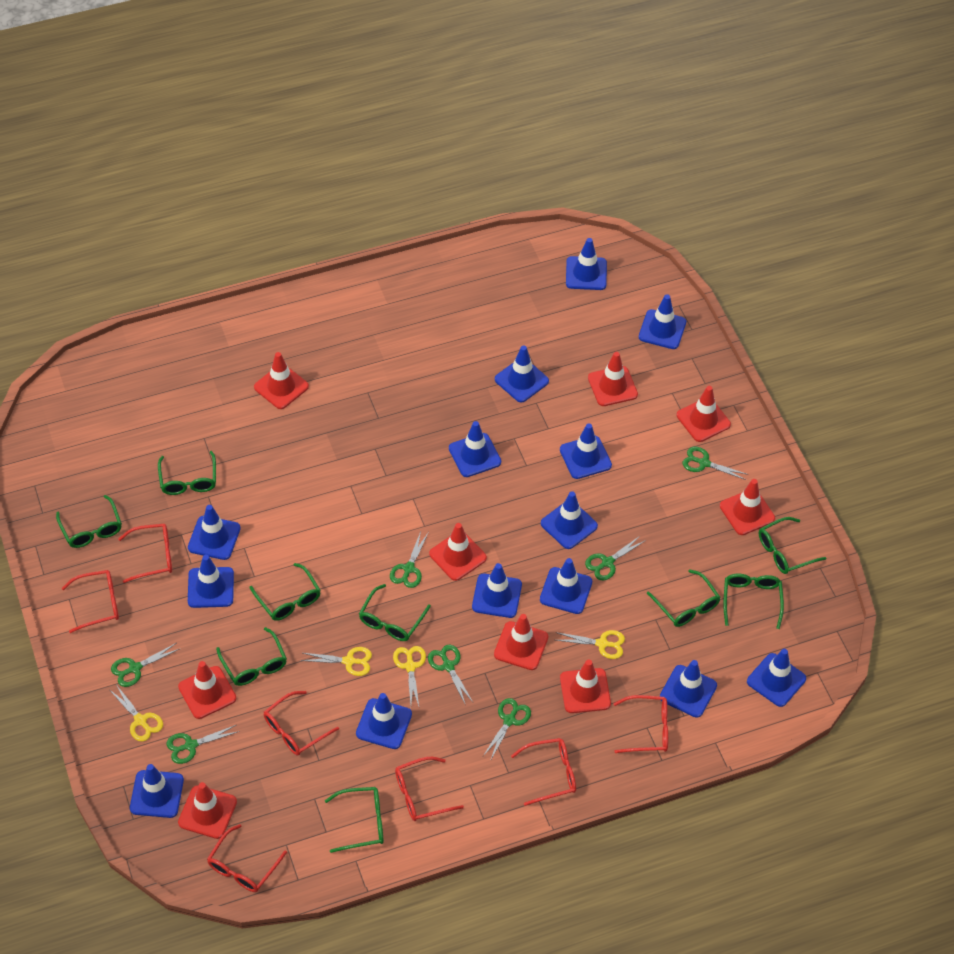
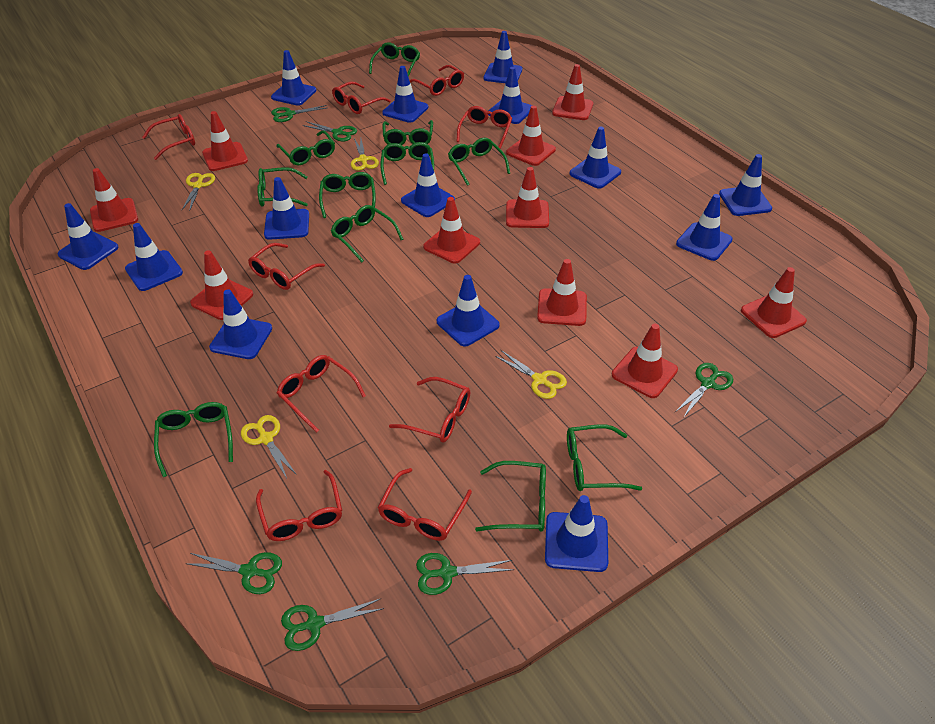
green glasses: [56,495,122,548] [158,451,216,495] [216,627,287,686] [250,563,321,621] [325,787,384,853] [359,584,431,641] [647,569,721,627] [723,574,784,629] [759,517,826,574] = 9 -> [154,402,233,477] [257,167,308,207] [277,130,335,165] [319,172,376,218] [331,205,403,262] [369,42,420,77] [380,142,434,185] [383,120,433,145] [448,138,510,186] [475,461,546,532] [567,424,642,491] = 11
green scissors: [111,643,179,687] [166,725,239,764] [390,531,428,588] [428,645,473,703] [483,698,531,761] [585,535,646,581] [682,447,749,480] = 7 -> [185,552,282,594] [271,105,327,122] [281,599,384,651] [302,121,357,141] [416,553,514,595] [675,363,733,418] = 6
red glasses: [62,570,119,633] [118,524,172,583] [207,824,287,892] [264,691,339,756] [395,757,464,821] [511,738,576,806] [613,695,668,753] = 7 -> [142,114,195,160] [248,243,325,290] [256,470,342,541] [277,355,366,433] [332,82,391,114] [377,468,472,541] [389,377,470,443] [410,65,464,96] [456,106,512,149] = 9
red traffic cone: [178,661,236,719] [178,782,237,839] [254,352,309,409] [429,523,487,581] [494,614,548,670] [560,659,611,713] [588,352,638,406] [677,386,731,442] [720,479,775,535] = 9 -> [90,168,138,232] [190,250,253,320] [202,111,248,171] [423,197,480,264] [506,105,556,166] [506,167,549,228] [537,259,587,326] [552,64,593,120] [612,324,678,398] [741,267,807,338] = 10

